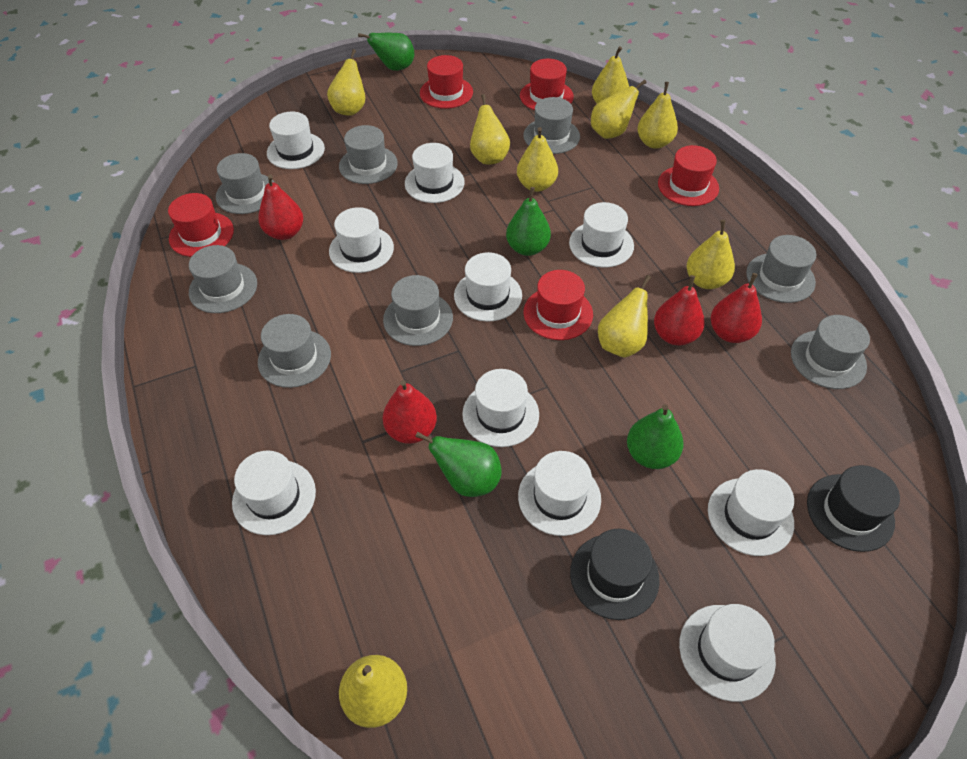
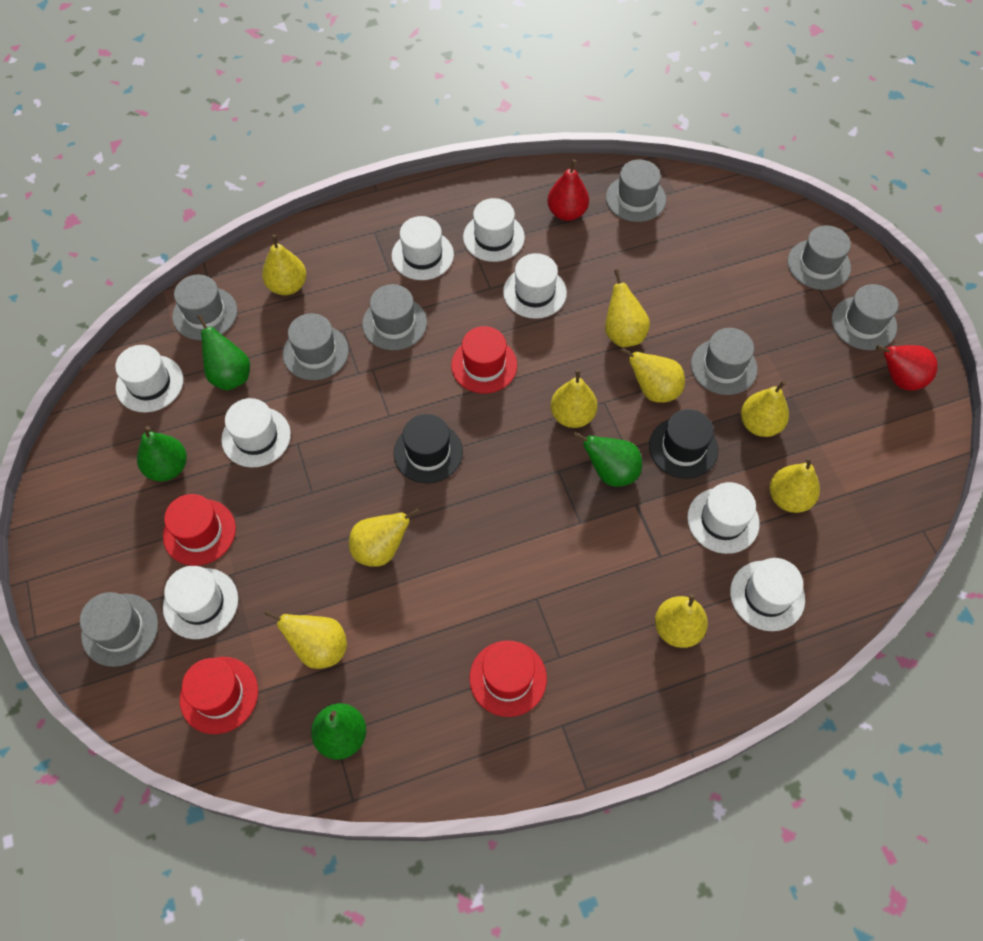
red hat: [168,193,234,257] [420,55,473,109] [520,59,574,110] [524,270,593,340] [658,145,719,206] = 5 -> [163,494,236,566] [180,657,258,734] [451,326,517,393] [469,641,547,717] = 4
red pear: [258,175,303,240] [383,380,437,444] [654,275,705,345] [711,273,762,343] = 4 -> [547,159,589,221] [876,345,938,391] = 2
white hat: [232,450,316,535] [267,111,325,169] [329,207,394,273] [405,143,465,203] [454,252,522,322] [462,369,539,447] [518,451,601,536] [569,202,634,268] [679,604,776,702] [708,469,794,556] = 10 -> [115,345,183,413] [163,566,238,639] [221,398,291,467] [392,216,454,280] [463,198,525,262] [503,253,567,319] [687,482,760,554] [730,558,805,631] = 8

